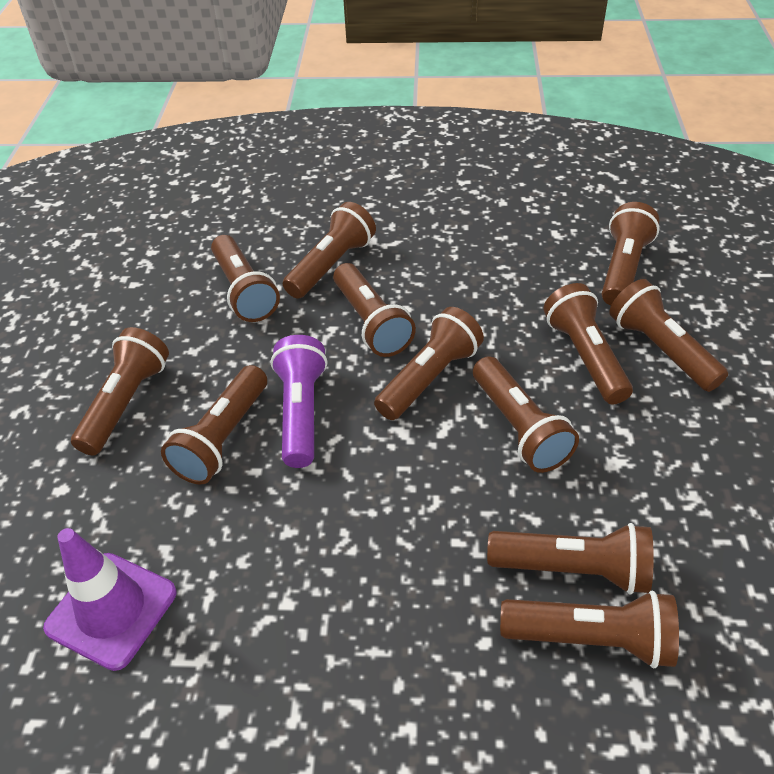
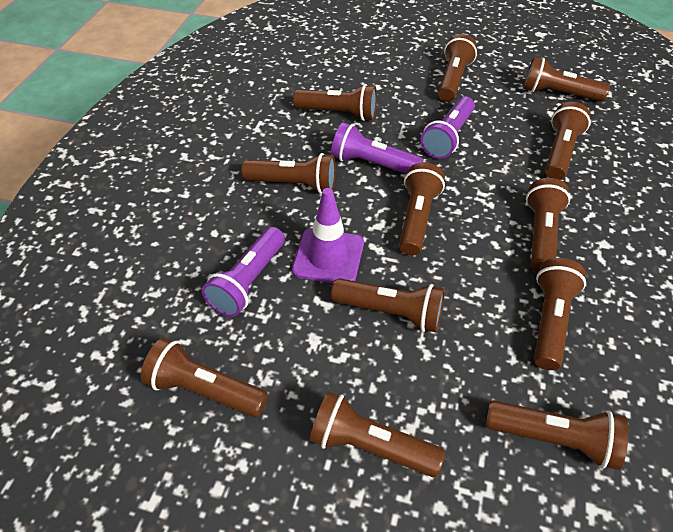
purple flashlight: [271,335,327,468] = 1 -> [202,227,285,317] [331,122,424,174] [420,97,475,159] = 3

